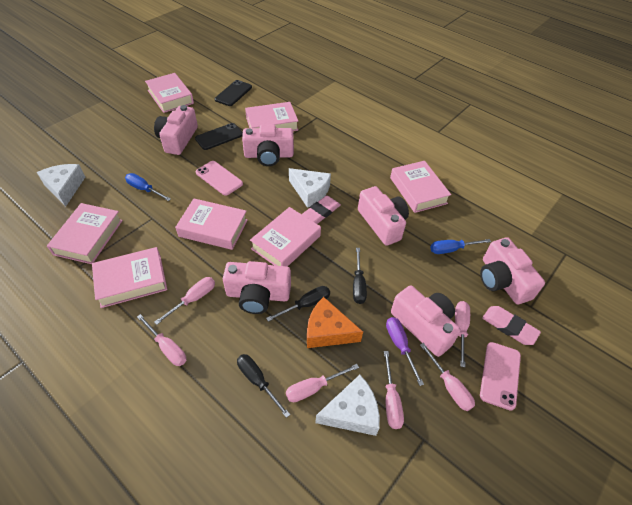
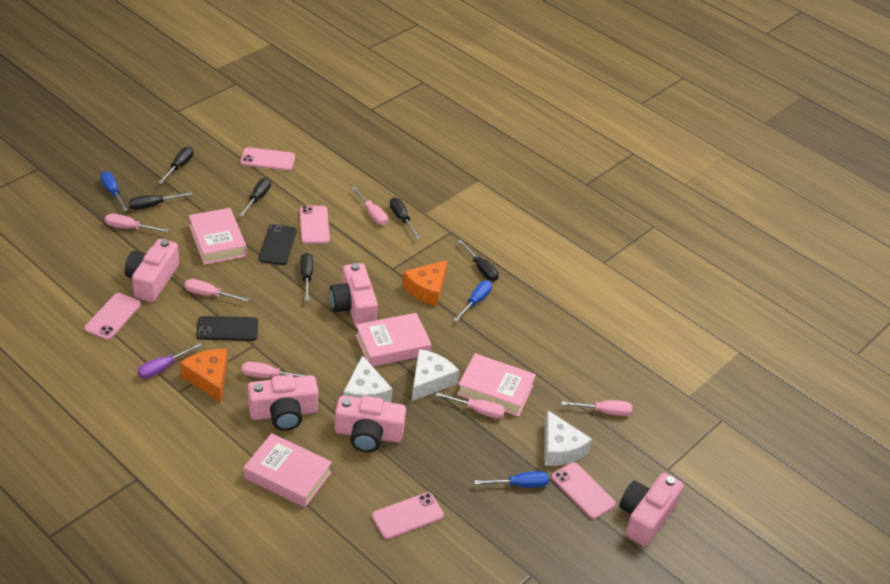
black screwdriver: [237,354,290,418] [266,286,330,322] [353,248,367,304] = 3 -> [129,192,192,210] [158,147,193,184] [239,178,271,217] [300,253,313,301] [390,197,420,239] [458,240,499,281] = 6
blue screwdriver: [125,173,171,201] [430,239,491,254] = 2 -> [100,171,128,211] [454,280,492,321] [474,471,549,488] = 3
orange cheese: [307,297,363,348] = 1 -> [180,349,228,403] [402,260,448,306] = 2
pink book: [47,203,123,264] [92,247,167,308] [145,73,194,113] [175,199,248,250] [245,102,298,131] [250,207,321,267] [390,161,451,213] = 7 -> [189,208,247,265] [244,433,332,507] [356,313,432,367] [457,353,536,417] = 4
pink camera: [154,105,198,155] [223,261,291,314] [242,125,294,166] [358,186,409,246] [391,285,461,357] [480,237,545,305] = 6 -> [125,239,179,302] [248,375,318,431] [329,263,378,327] [335,395,406,452] [619,473,684,547] = 5
pink eraser: [302,195,341,224] [482,306,541,345] = 2 -> none = 0
pink phone: [196,161,243,196] [480,342,521,411] = 2 -> [84,293,141,340] [241,147,295,171] [300,206,330,244] [372,492,444,539] [552,462,616,519] = 5

